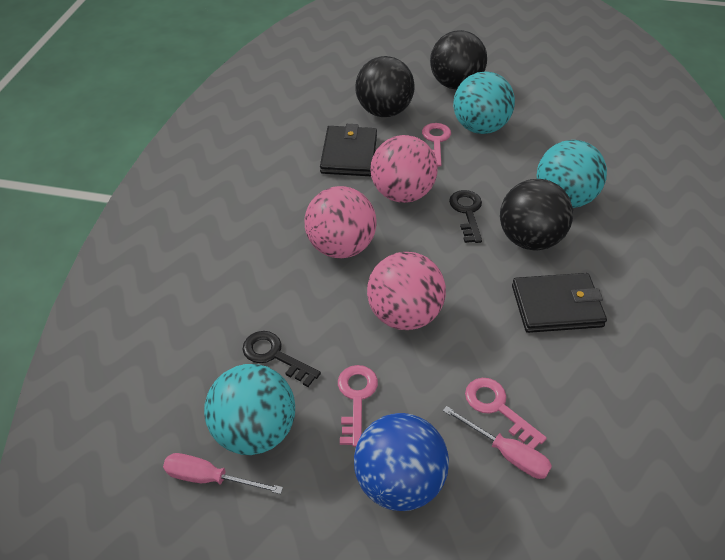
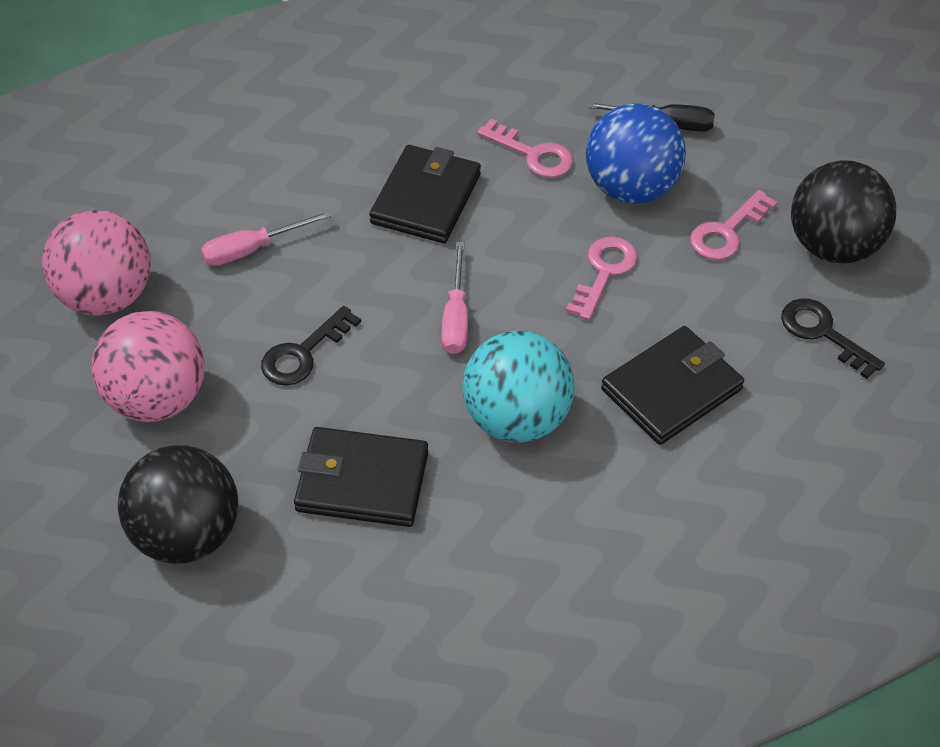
black ball: [355,56,415,117] [430,30,487,89] [500,179,573,250] = 3 -> [118,445,238,564] [791,160,896,264] = 2
black screwdriver: none = 0 -> [587,102,715,132] = 1
black wallet: [320,124,377,176] [512,273,607,333] = 2 -> [294,427,428,527] [369,145,481,243] [601,326,744,445] = 3
pink ball: [304,186,377,259] [367,252,446,330] [370,135,438,203] = 3 -> [42,210,151,316] [92,311,205,422] = 2
turquoise ball: [204,364,295,455] [453,71,515,134] [537,140,607,208] = 3 -> [462,331,575,443] = 1

